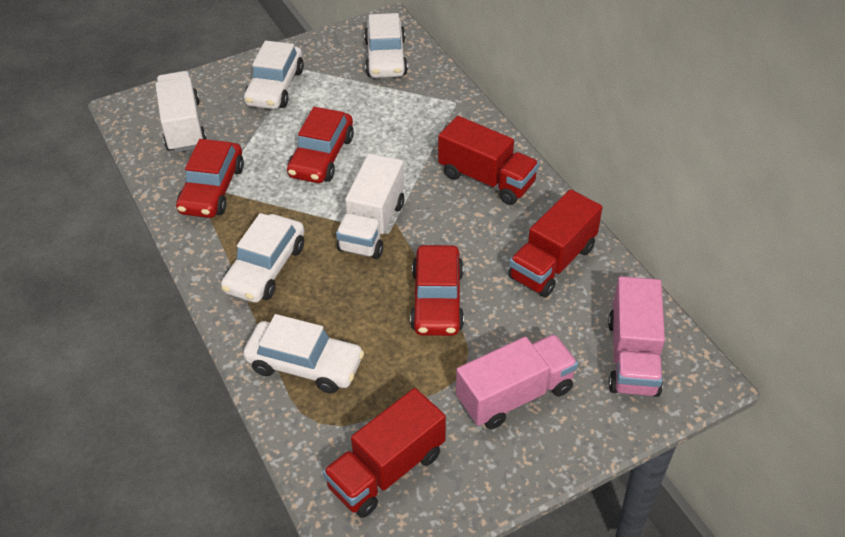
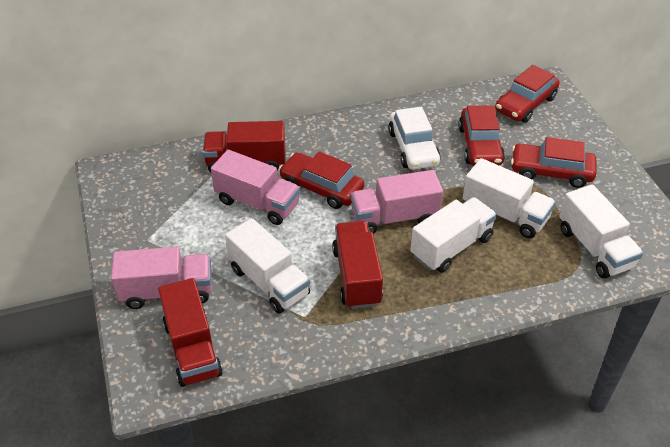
pink truck: [456,334,578,429] [608,276,665,397] = 2 -> [111,247,212,309] [211,150,300,225] [351,170,443,234] = 3
red car: [176,139,244,218] [287,107,354,183] [410,245,464,336] = 3 -> [279,151,365,209] [458,105,505,166] [495,65,560,123] [511,137,596,188] = 4
white car: [221,213,304,303] [243,314,364,393] [244,41,304,109] [364,13,408,78] = 4 -> [388,107,441,170] = 1
white truck: [155,71,207,153] [336,154,404,259] = 2 -> [225,218,310,314] [410,197,497,273] [463,158,556,238] [559,184,643,279] = 4

